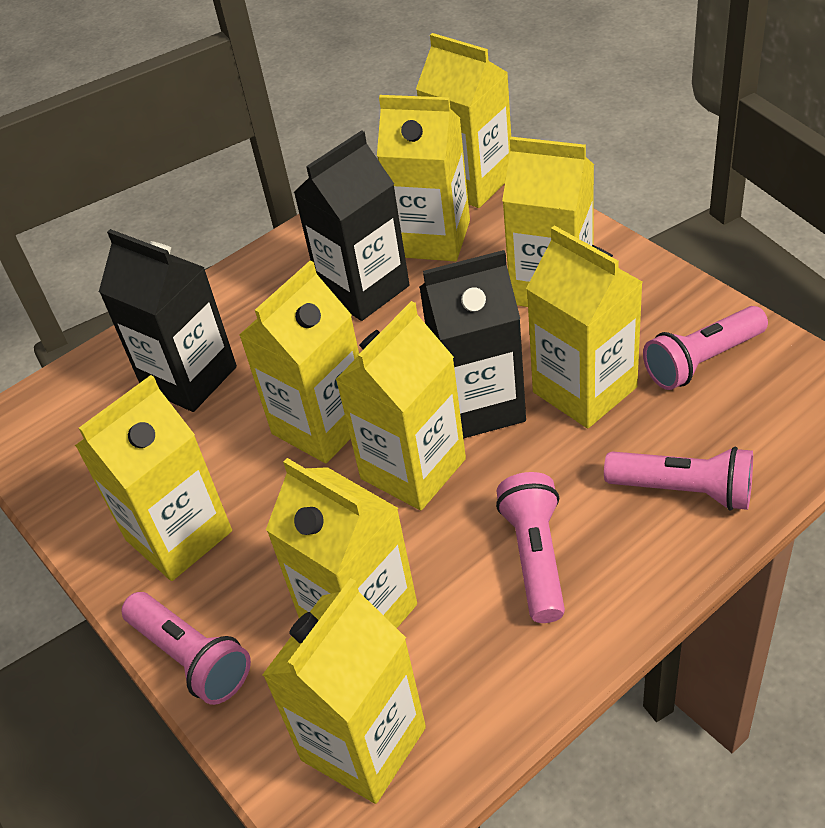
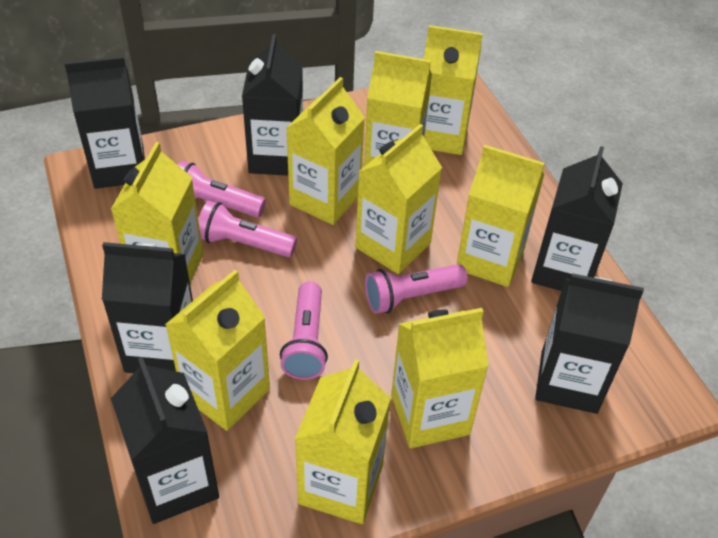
black carton: [99,229,237,412] [293,130,410,321] [419,250,526,439] = 3 -> [64,56,145,189] [102,242,193,373] [111,357,219,524] [242,34,303,176] [531,146,623,291] [535,273,644,414] = 6

